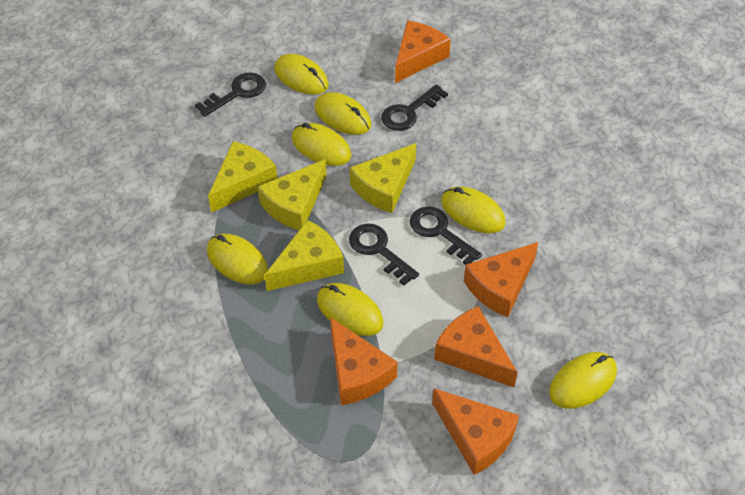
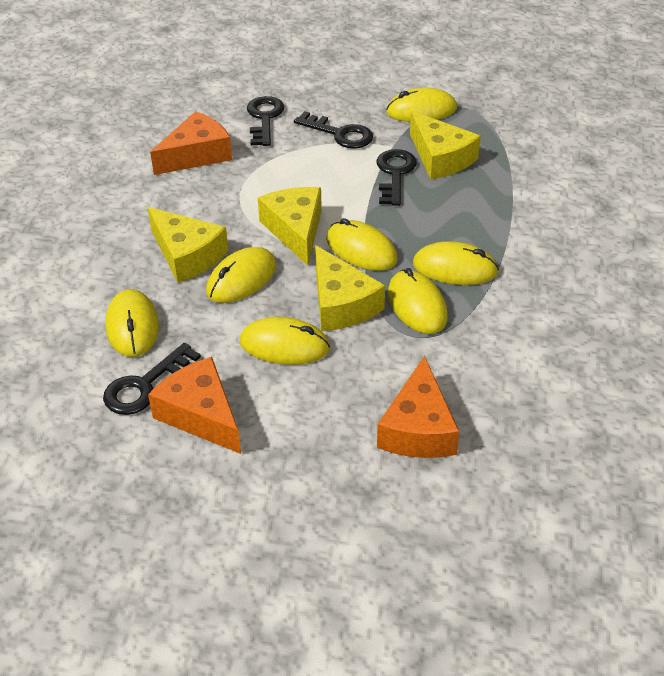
orange cheese: [330,317,397,405] [395,21,451,83] [432,388,519,475] [434,306,518,387] [464,242,538,317] = 5 -> [148,357,241,454] [150,111,232,175] [377,356,459,458] = 3

